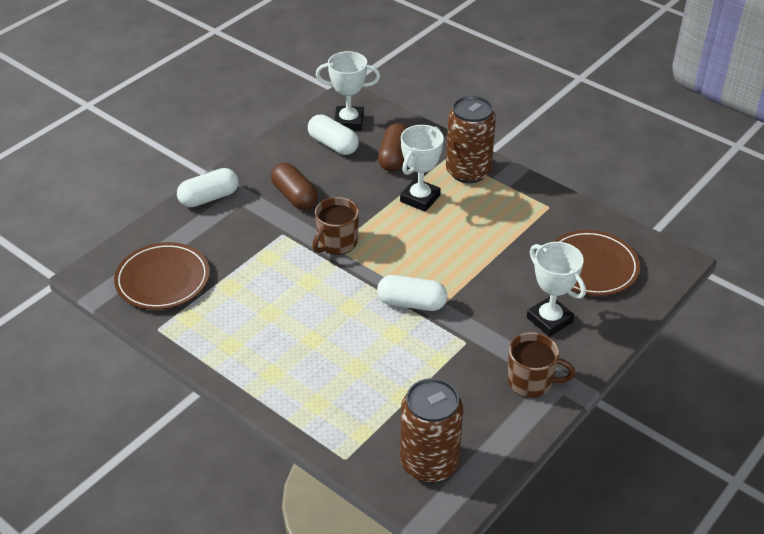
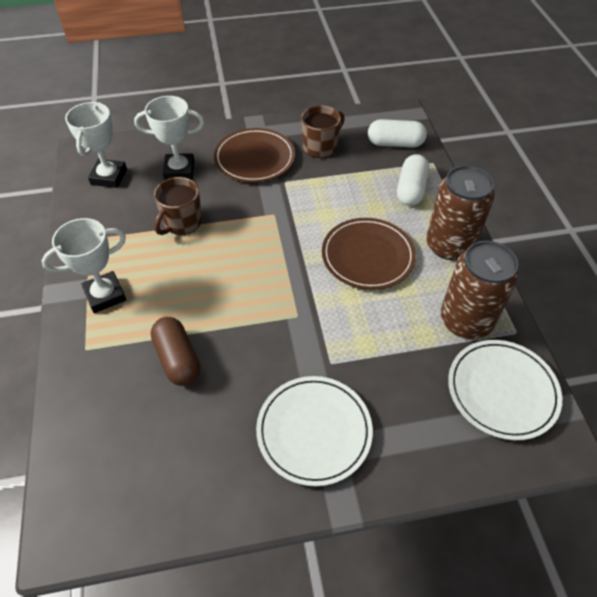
brown capsule: [271,163,318,210] [378,123,407,171] = 2 -> [151,317,201,386] = 1
white capsule: [177,168,239,207] [308,114,359,155] [377,275,447,311] = 3 -> [368,119,427,148] [397,154,429,206] = 2
white plate: none = 0 -> [256,376,373,486] [448,340,562,440] = 2

